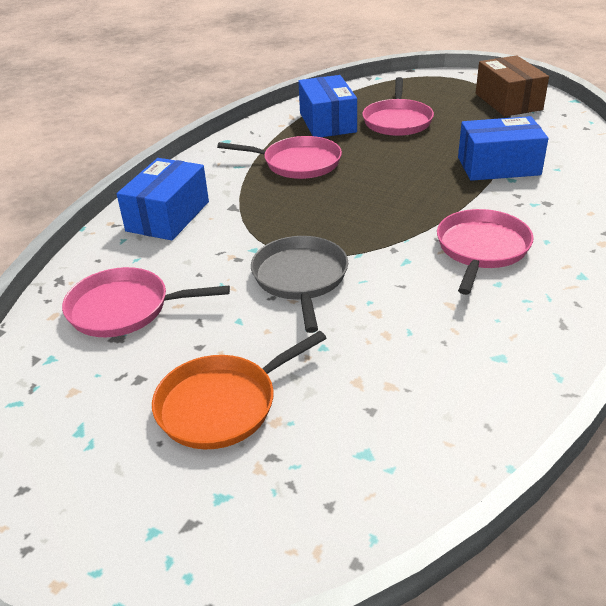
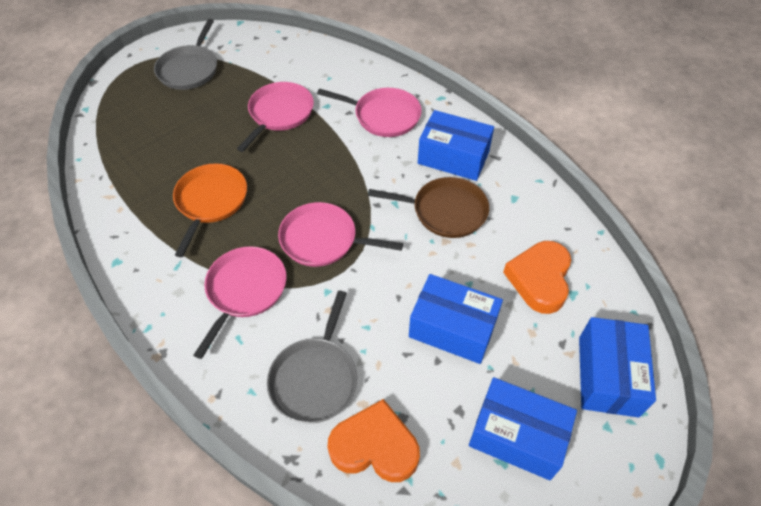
blue box: [117,158,209,240] [298,75,357,137] [458,116,548,181] = 3 -> [409,274,503,364] [418,110,494,181] [469,377,577,480] [579,317,656,418] = 4
brown box: [476,55,549,117] = 1 -> none = 0
brown pan: none = 0 -> [368,177,489,238] = 1
grey pan: [251,236,348,333] = 1 -> [154,19,217,90] [267,291,357,423] = 2
orange heart: none = 0 -> [328,399,420,482] [503,241,571,314] = 2

